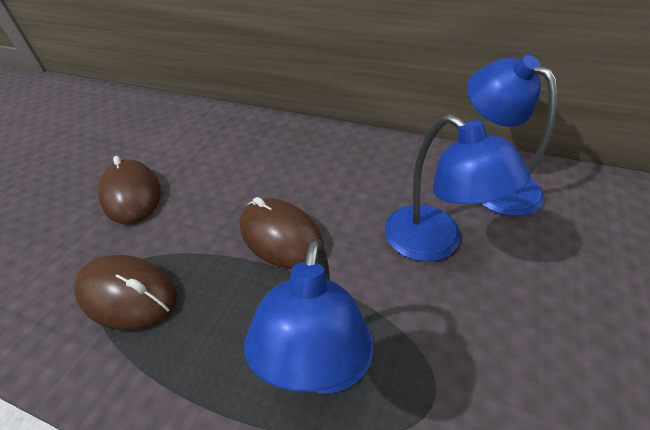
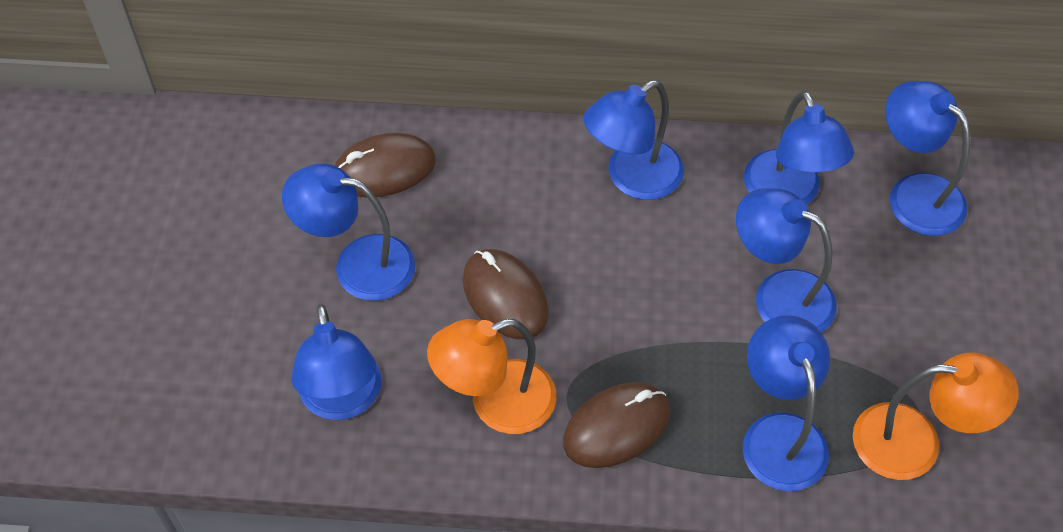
blue lamp: [244,238,373,393] [385,114,531,262] [467,55,557,216] = 3 -> [282,163,416,301] [291,304,382,420] [584,80,684,200] [736,188,837,332] [743,315,830,491] [744,91,854,205] [885,81,970,236] = 7
orange lamp: none = 0 -> [427,319,556,434] [853,352,1019,480] = 2

